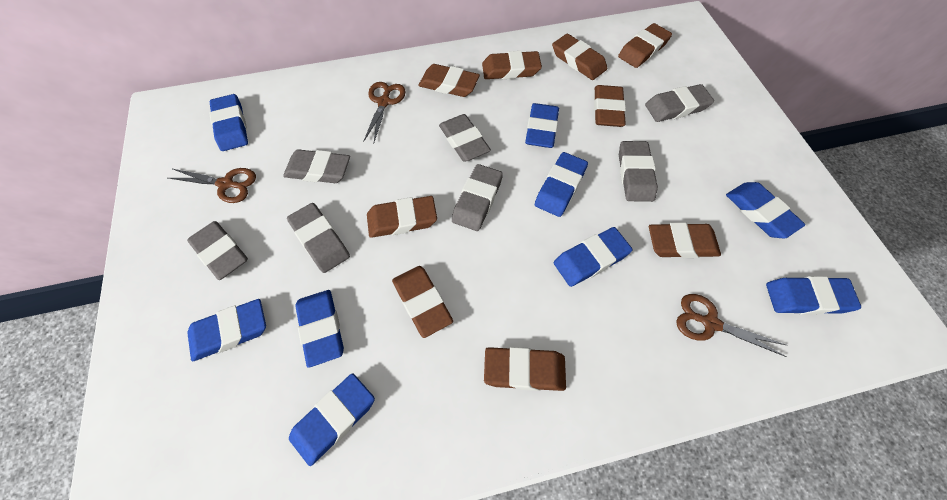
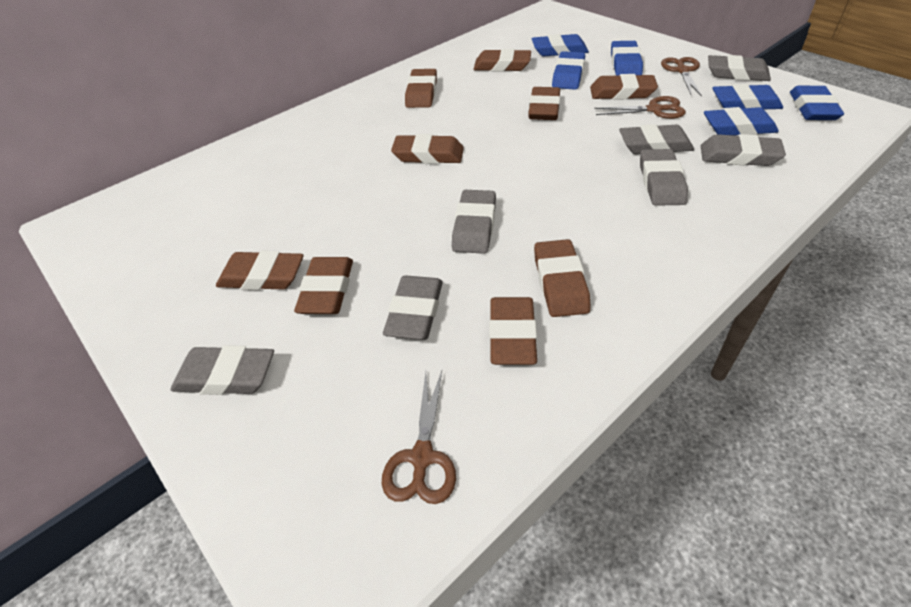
blue eraser: [187,299,266,361] [209,94,248,151] [289,373,375,466] [295,290,344,368] [525,103,559,148] [535,152,588,217] [554,227,632,287] [726,182,805,239] [766,276,861,315] = 9 -> [532,34,589,56] [552,51,585,90] [611,41,643,76] [704,107,779,135] [712,84,783,109] [790,86,844,120] = 6

